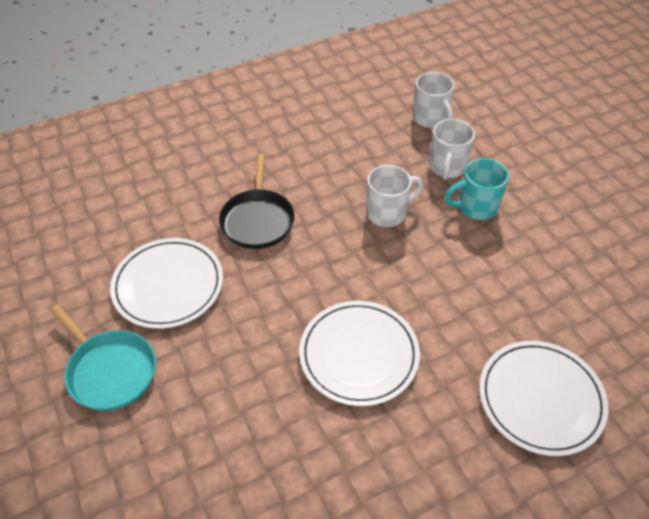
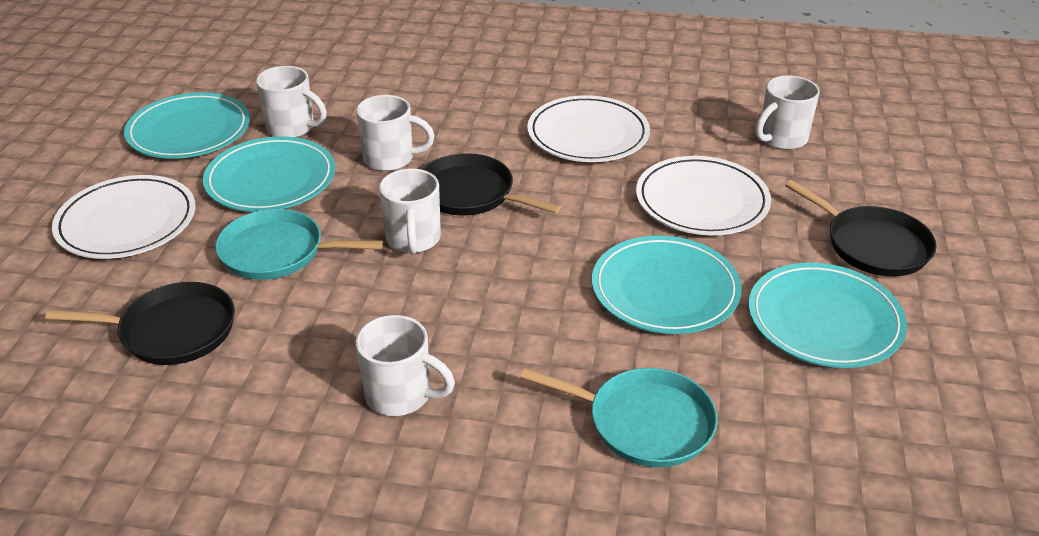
black pan: [219,154,295,249] = 1 -> [45,282,235,365] [422,153,561,216] [785,180,937,276] = 3
turquoise mug: [445,158,509,220] = 1 -> none = 0
turquoise pan: [50,304,156,411] = 1 -> [215,209,383,280] [520,368,718,468] = 2
turquoise plate: none = 0 -> [124,92,250,159] [203,136,335,212] [592,235,742,334] [749,263,907,368] = 4
white mug: [366,165,423,227] [413,72,455,128] [429,119,475,180] = 3 -> [256,66,327,138] [356,95,435,171] [356,315,455,416] [379,169,441,254] [755,75,820,150] = 5

